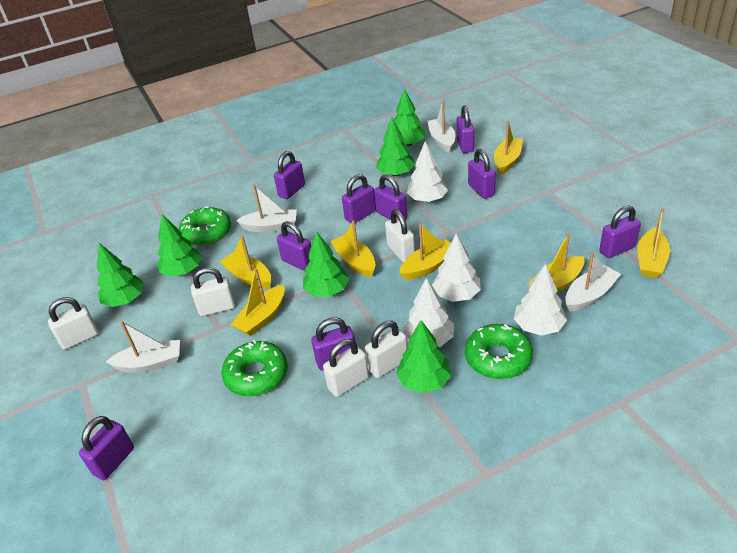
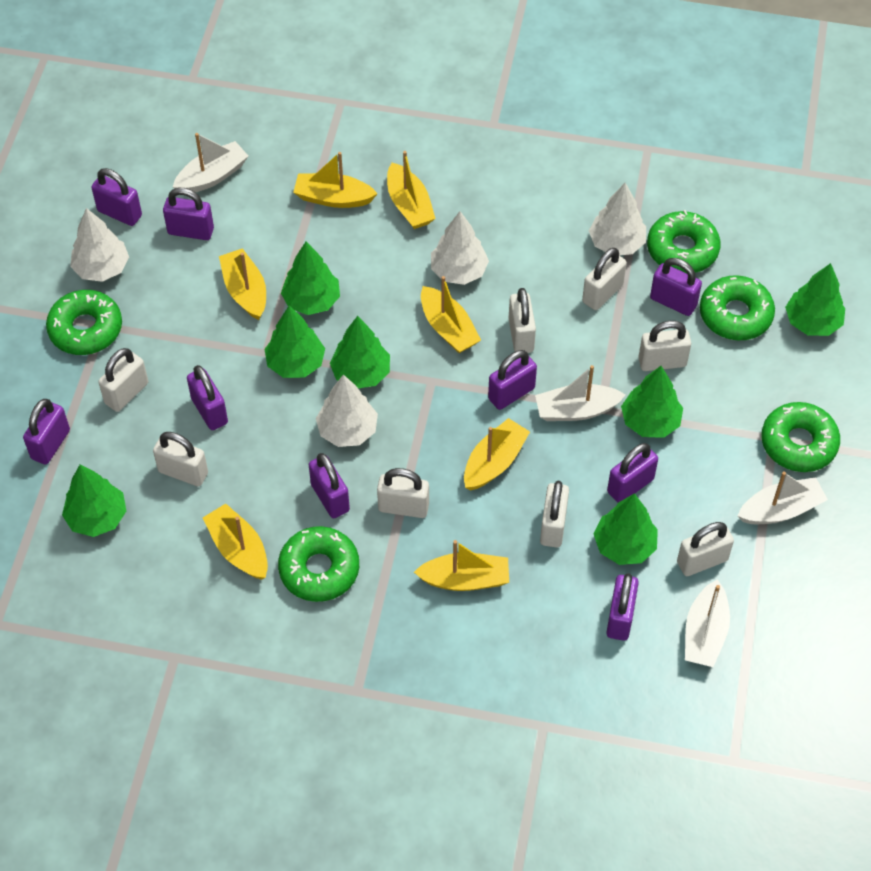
green donut: [179,206,231,246] [221,340,287,396] [465,324,533,379] = 3 -> [46,290,122,355] [278,526,359,602] [647,210,721,273] [700,275,775,340] [761,402,840,472] = 5
green tree: [97,243,144,307] [158,214,202,277] [303,231,349,297] [376,117,415,176] [394,89,425,147] [396,320,451,393] = 6 -> [62,464,126,537] [264,306,325,378] [281,242,340,315] [330,316,390,388] [594,493,658,565] [621,366,683,438] [785,263,845,336] = 7
white padlock: [48,297,99,350] [191,267,235,316] [323,339,369,397] [365,321,408,378] [385,209,415,262] = 5 -> [98,348,148,412] [153,432,208,486] [377,468,429,518] [508,288,536,353] [540,481,569,548] [582,248,627,310] [638,321,691,371] [677,522,734,576] = 8

